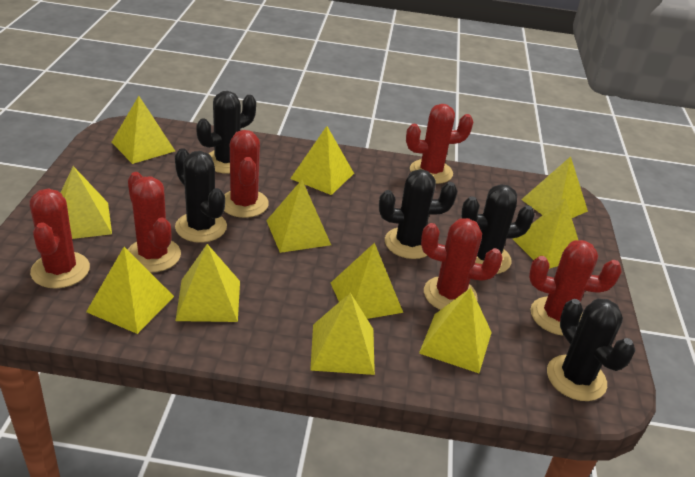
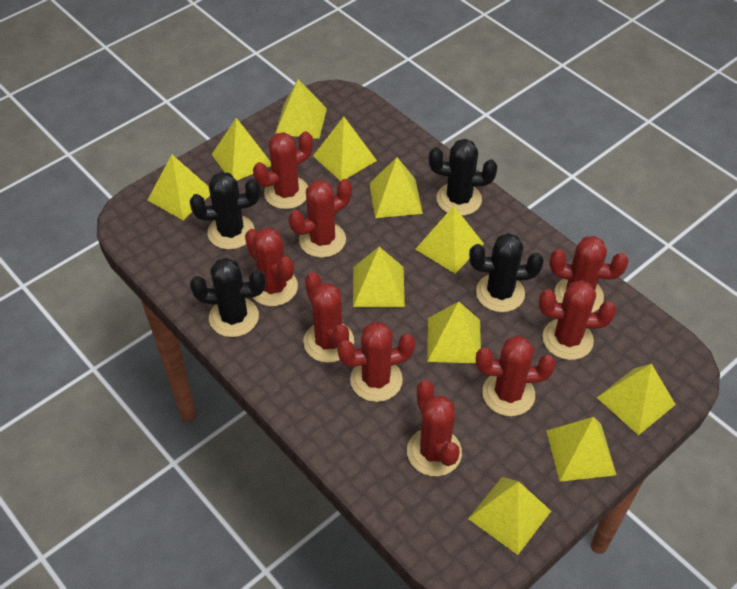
black cactus: [175,148,227,243] [196,91,256,174] [379,169,457,259] [461,184,535,274] [547,299,635,401] = 5 -> [190,172,260,250] [190,258,265,337] [429,139,497,216] [469,233,544,312] = 4
red cactus: [29,189,90,288] [128,172,181,273] [224,130,269,218] [406,104,473,184] [421,218,503,310] [529,240,622,336] = 6 -> [245,227,298,306] [253,131,313,209] [289,179,352,258] [303,272,354,363] [337,322,416,402] [407,380,462,476] [476,336,556,416] [539,280,616,360] [549,236,628,313] = 9

